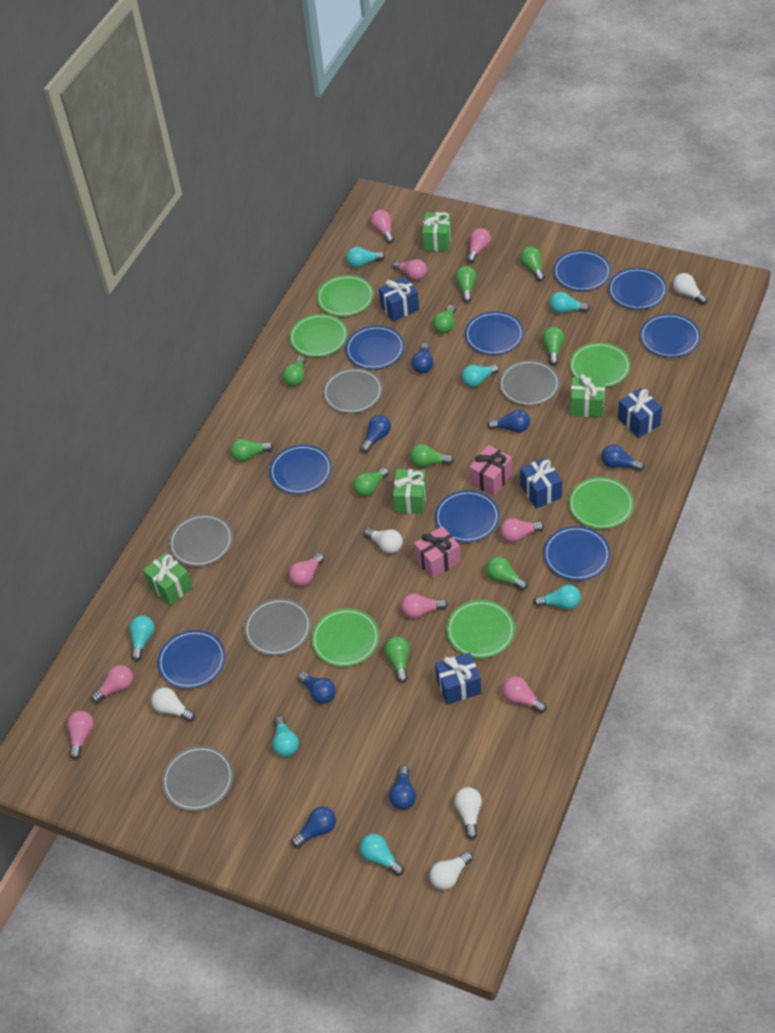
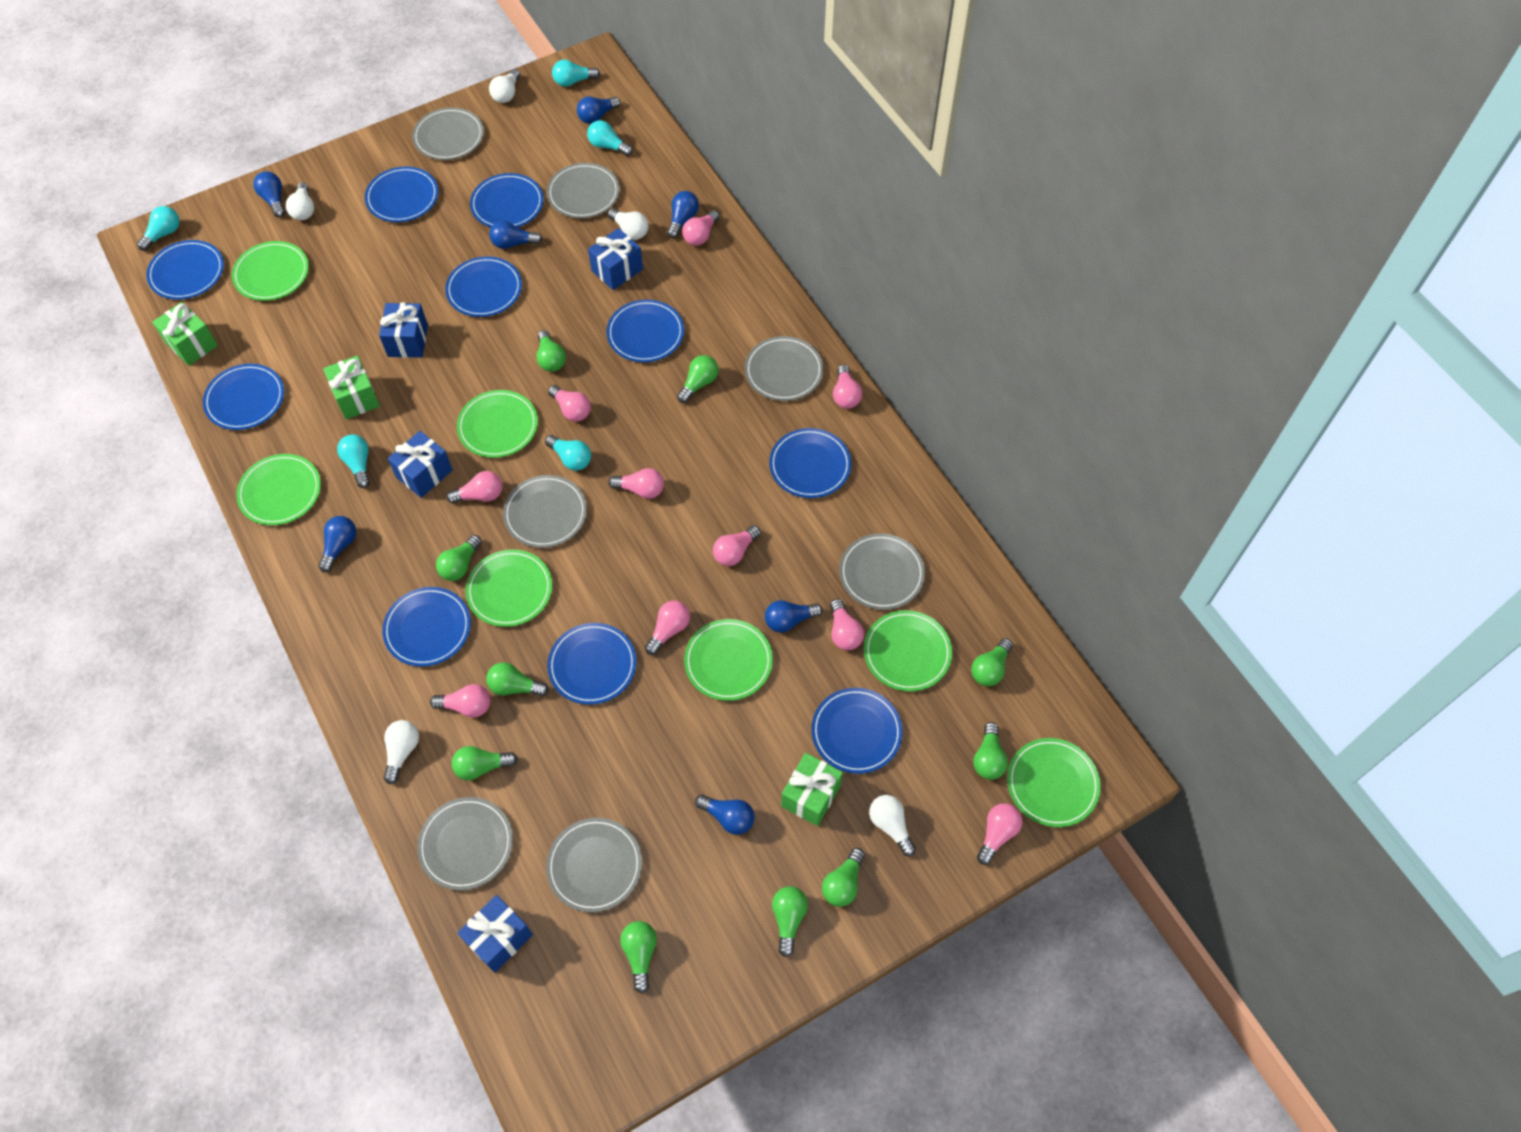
blue plate: [157,630,226,689] [269,445,332,494] [345,326,404,369] [435,490,500,542] [465,311,524,355] [543,526,610,581] [553,250,611,291] [608,268,667,310] [640,314,701,358] = 9 -> [146,240,224,300] [203,364,284,430] [365,167,438,222] [382,587,471,667] [445,256,522,317] [470,173,544,227] [547,623,636,705] [607,300,684,362] [769,428,851,498] [811,688,903,774] = 10
green gift: [143,553,193,606] [393,469,427,514] [422,212,451,251] [570,374,605,418] = 4 -> [152,302,218,366] [323,355,380,419] [781,753,843,826] = 3
green plate: [289,314,348,357] [311,608,379,667] [317,275,374,316] [446,600,515,658] [568,477,634,529] [569,342,631,387] = 6 -> [232,241,309,301] [236,454,321,525] [457,390,538,458] [466,550,552,627] [684,619,773,701] [864,610,952,691] [1007,738,1101,827] = 7
grey plate: [162,746,234,811] [169,514,233,567] [244,598,311,656] [323,368,383,413] [499,360,560,406] = 5 -> [412,107,484,160] [417,797,513,890] [503,475,587,548] [546,818,642,912] [547,163,620,218] [745,336,824,401] [839,533,925,610] = 7
pink gift: [414,526,461,579] [469,445,512,496] = 2 -> none = 0
pink light bulb: [67,711,94,759] [91,665,133,703] [289,553,324,586] [371,210,394,243] [393,259,427,281] [401,593,448,618] [466,228,491,263] [500,518,544,542] [502,677,547,713] = 9 -> [430,684,490,718] [447,471,502,503] [548,385,591,422] [609,468,664,499] [645,601,690,655] [682,210,719,246] [713,525,761,566] [830,599,864,650] [833,365,862,409] [977,803,1022,865] = 10
turquoise light bulb: [129,615,155,661] [272,716,299,757] [346,247,385,268] [360,834,404,876] [462,364,499,387] [534,585,581,610] [550,292,590,313] = 7 -> [137,206,180,251] [337,434,370,488] [545,435,591,471] [552,60,600,87] [587,120,633,156] = 5

